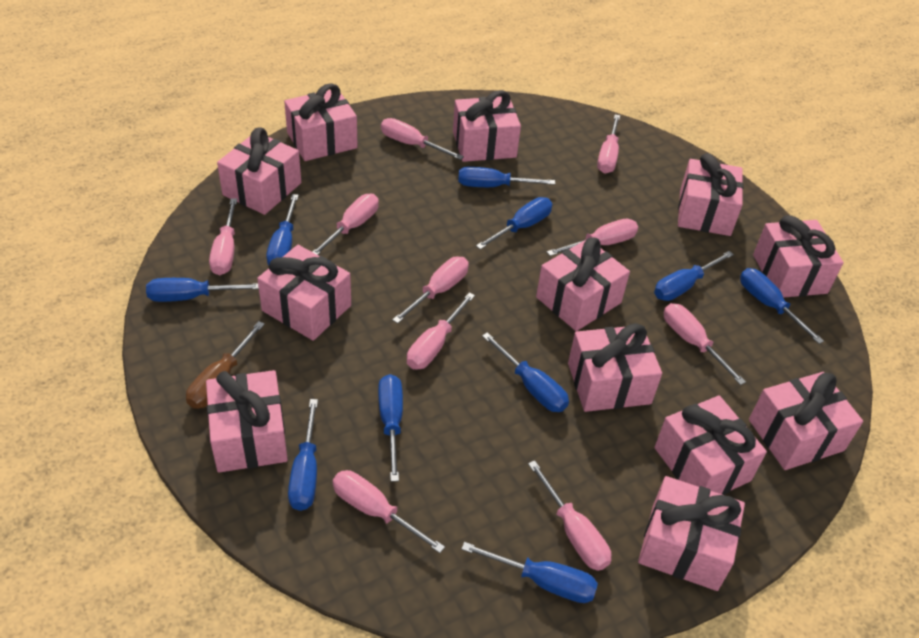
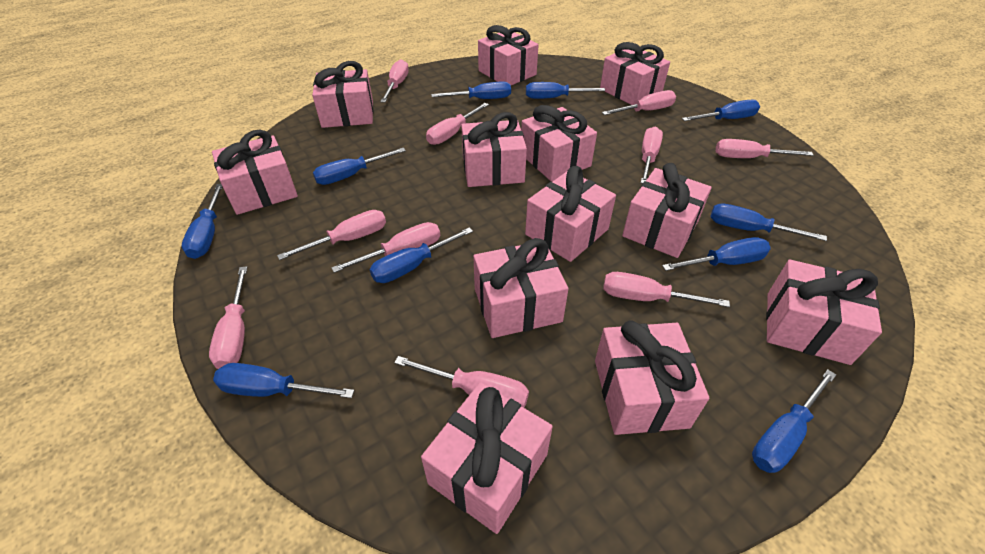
brown screwdriver: [186,321,265,409] = 1 -> none = 0

